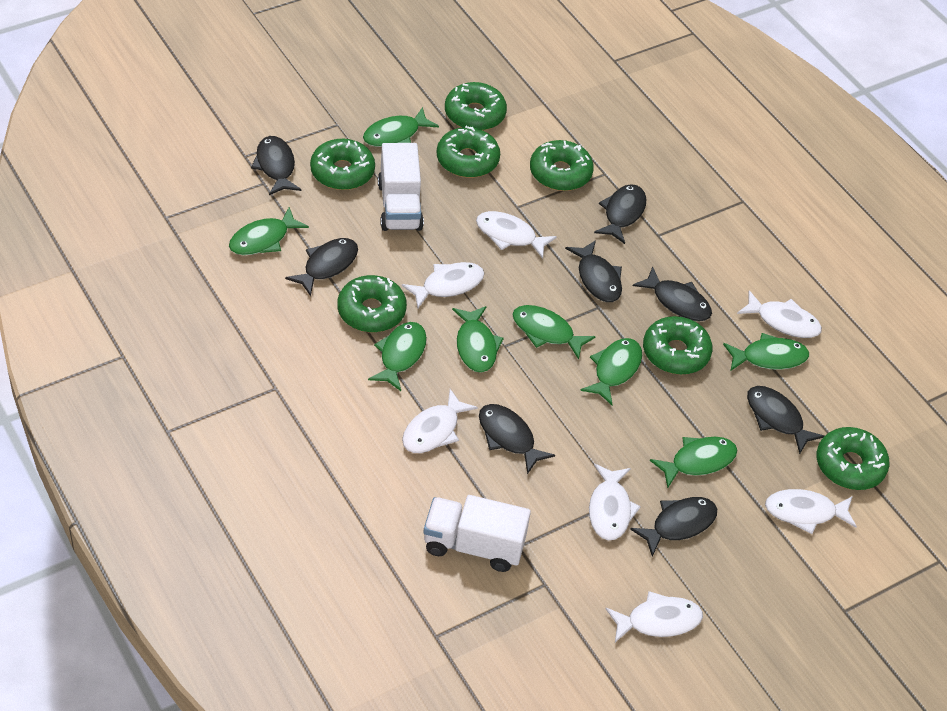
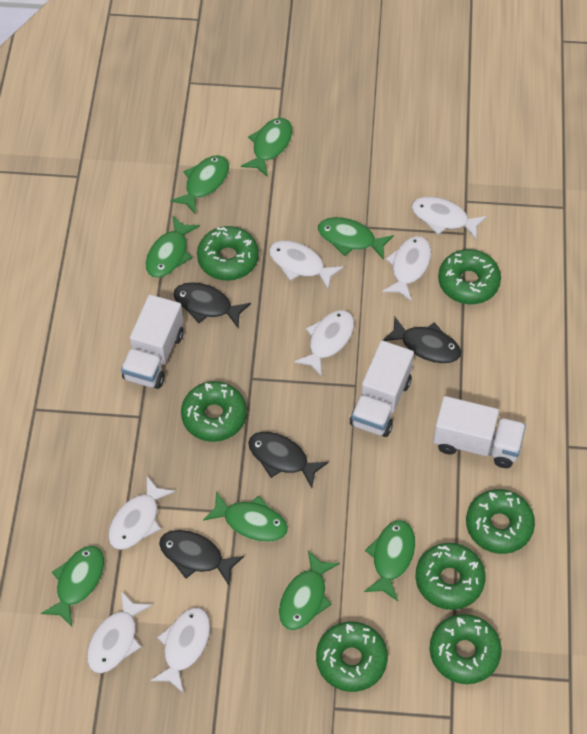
black fish: [251,136,301,195] [285,238,358,296] [479,404,555,474] [565,240,622,302] [594,184,646,244] [630,497,717,557] [633,266,712,321] [747,386,824,454] = 8 -> [159,530,244,585] [173,282,251,328] [248,432,329,488] [383,317,461,363] = 4
white truck: [378,143,424,231] [423,495,531,572] = 2 -> [121,295,184,389] [350,340,414,437] [433,396,526,468] = 3

